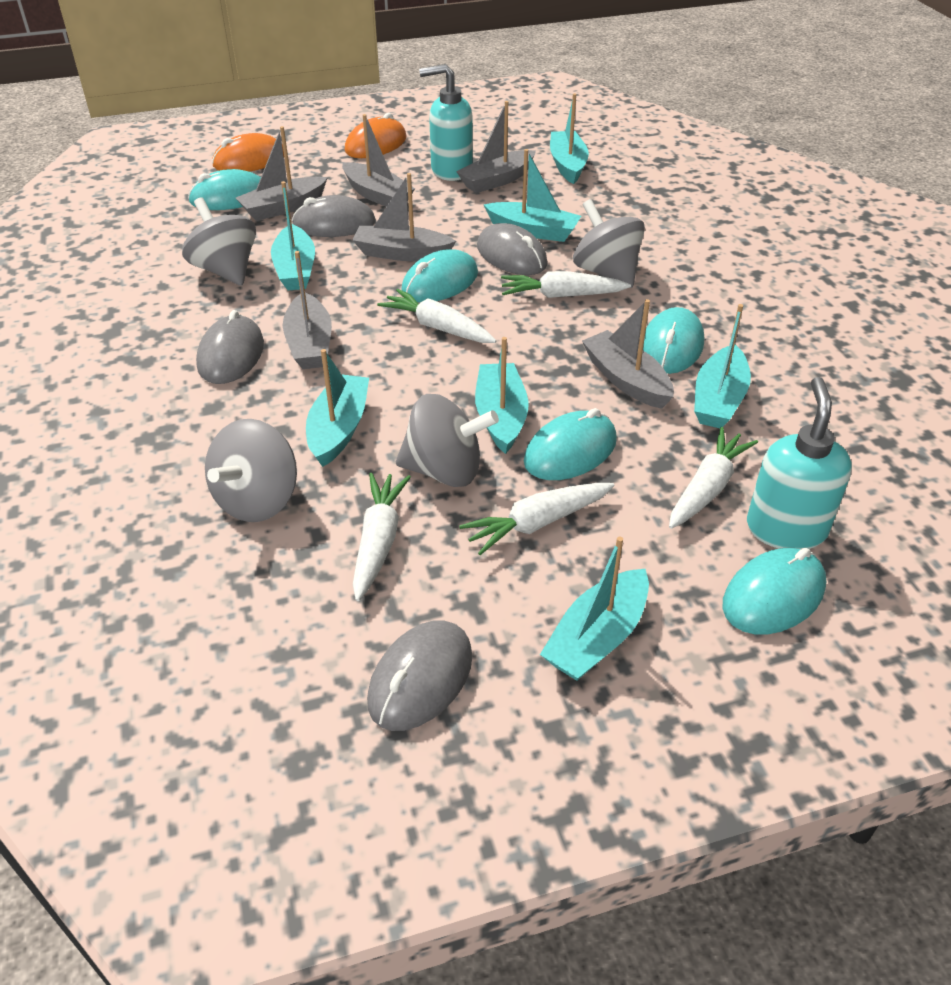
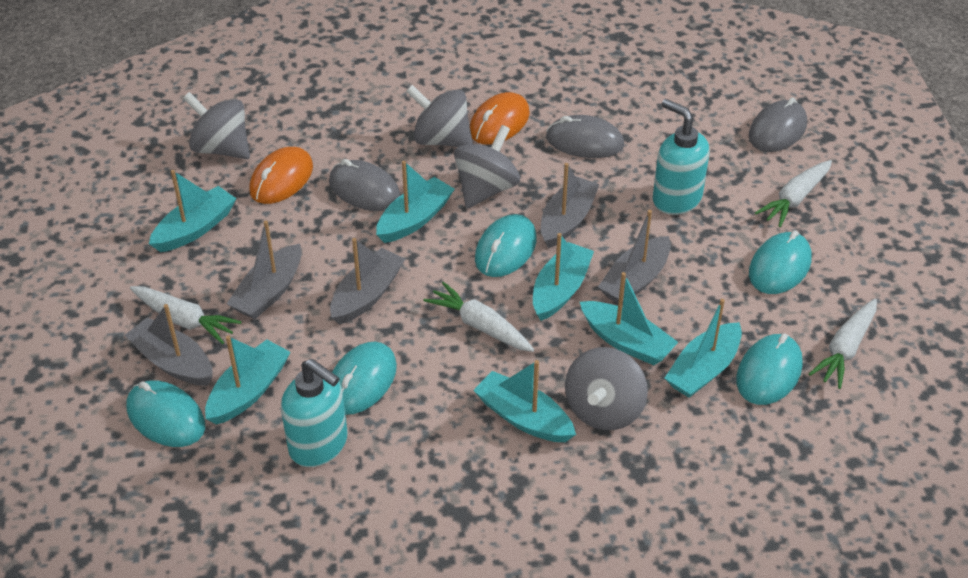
grey boat: [236,126,328,221] [283,251,332,369] [342,114,415,207] [353,173,456,261] [456,101,536,193] [582,299,674,409] = 6 -> [125,304,213,386] [227,221,302,319] [330,238,405,325] [541,163,600,248] [598,210,671,305] = 5
grey mouse: [196,310,264,384] [292,195,376,237] [367,620,472,731] [477,223,547,275] = 4 -> [329,159,401,211] [546,115,624,158] [749,97,807,152] = 3
white carrot: [353,473,411,601] [377,289,496,343] [459,483,615,555] [501,271,631,298] [669,427,758,529] = 5 -> [130,286,242,344] [424,281,534,352] [755,160,832,227] [809,299,877,389] = 4

